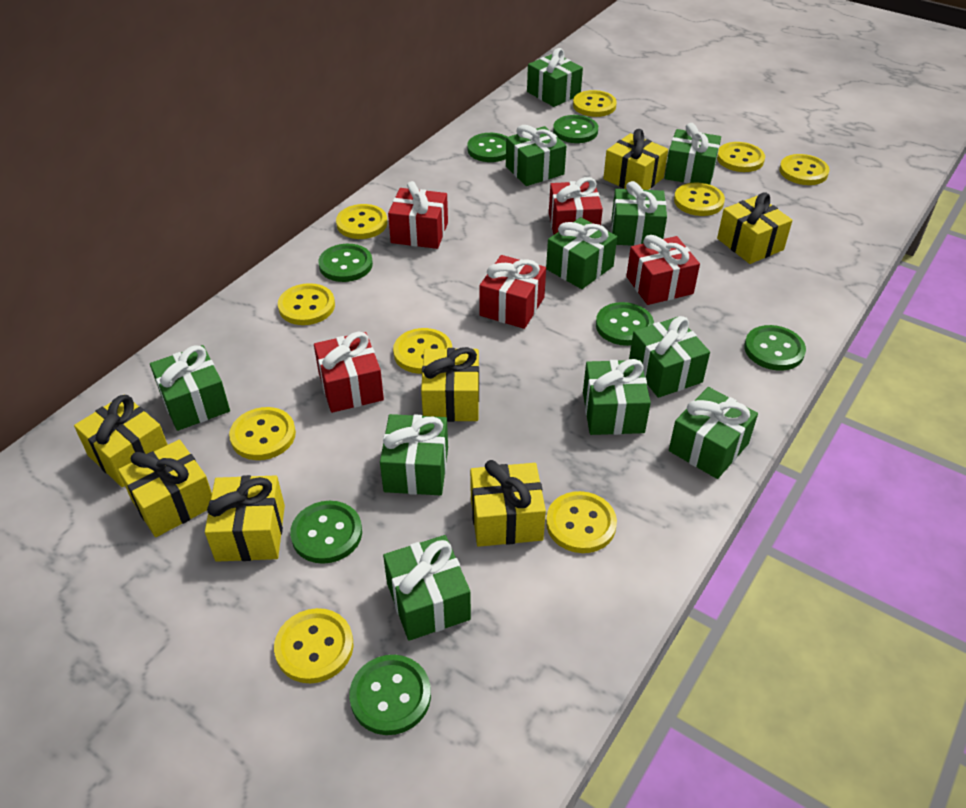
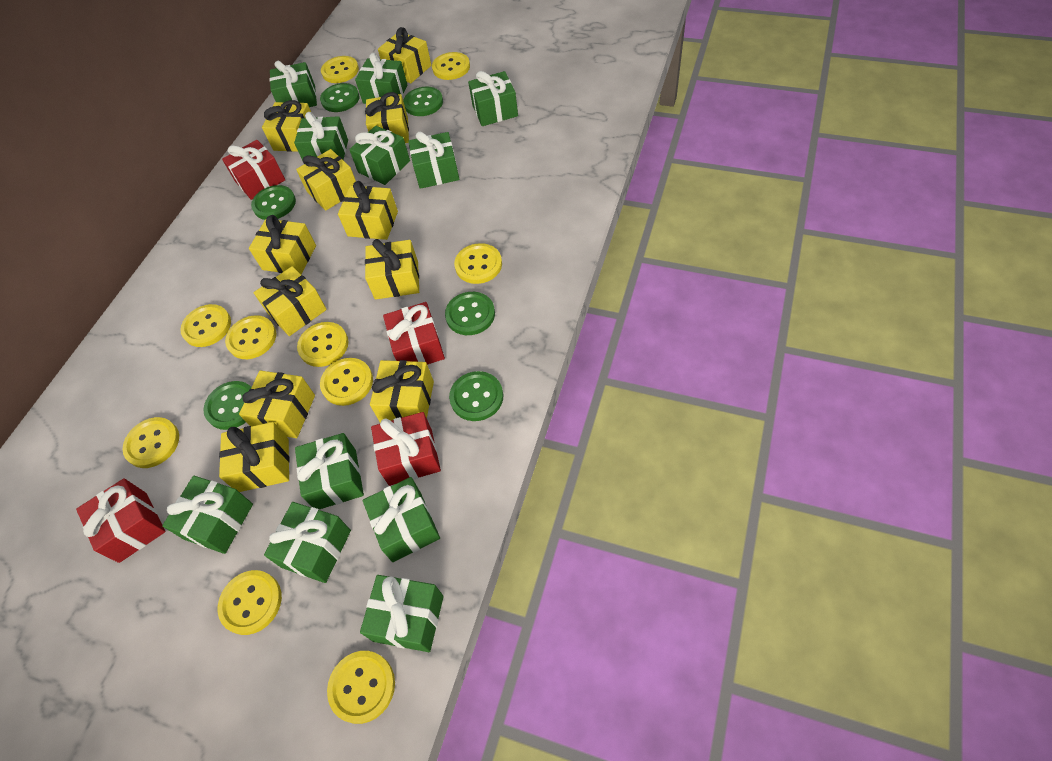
green button: [290,501,362,564] [318,244,373,282] [349,655,431,735] [467,133,507,162] [553,115,598,143] [596,302,654,346] [744,325,806,371] = 7 -> [203,381,251,430] [251,185,296,220] [320,83,359,112] [403,87,443,116] [445,292,495,335] [449,371,503,421] = 6
red gift: [314,332,384,413] [388,181,448,249] [480,255,546,329] [549,177,603,235] [626,235,700,305] = 5 -> [76,478,166,563] [222,140,285,200] [371,412,441,486] [383,302,445,365] = 4
yellow gift: [74,394,168,487] [118,439,212,537] [205,475,285,562] [421,347,479,422] [470,460,546,547] [603,129,668,190] [717,192,793,264] = 7 -> [219,422,290,492] [239,370,315,438] [249,215,316,274] [254,266,327,336] [262,100,311,152] [296,149,356,211] [338,181,398,240] [365,92,409,143] [365,239,419,300] [370,360,434,422] [378,27,431,83] = 11

